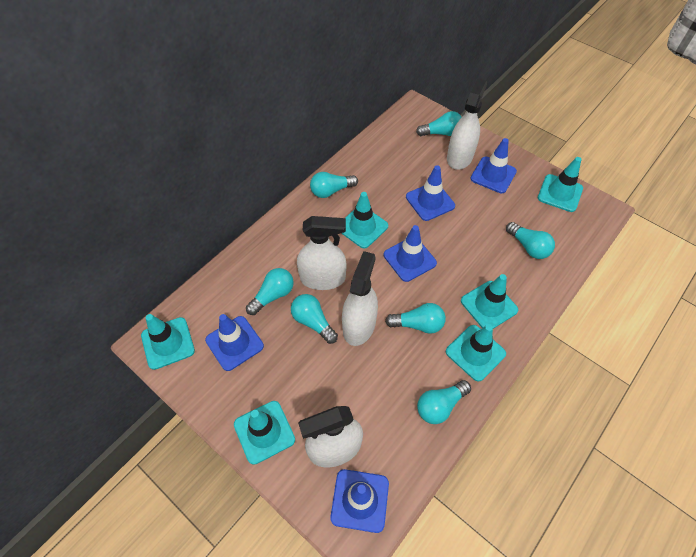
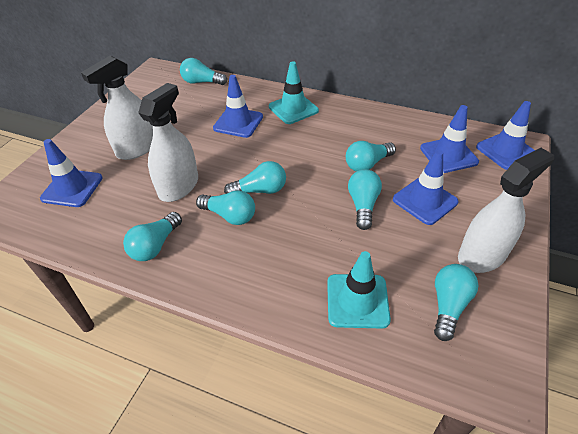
turquoise traffic cone: [141,314,195,370] [234,401,295,465] [341,192,388,249] [446,324,506,382] [461,274,518,329] [538,157,583,212] = 6 -> [269,61,319,124] [327,251,391,328] = 2
white spray bottle: [297,216,347,290] [298,406,363,468] [342,251,378,346] [447,78,487,170] = 4 -> [81,56,153,160] [138,83,198,202] [458,148,554,273] = 3

